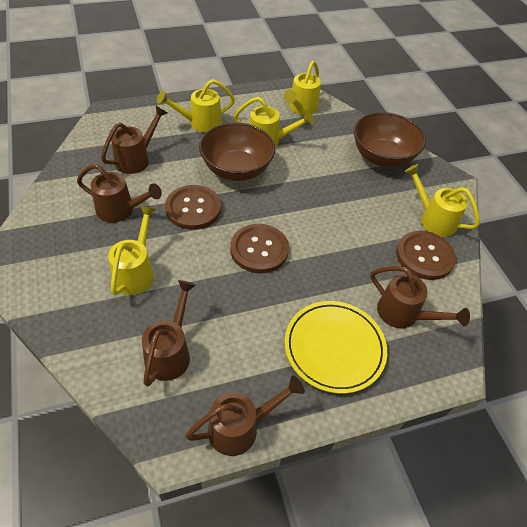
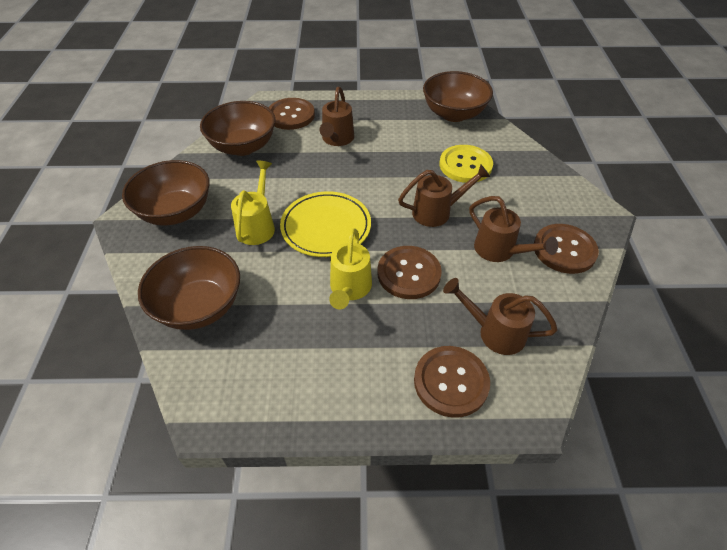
brown bowl: [199,122,275,181] [354,112,426,168] = 2 -> [122,160,210,225] [138,246,240,330] [200,101,275,156] [423,71,493,122] = 4
brown button: [165,185,221,230] [230,224,289,273] [396,231,456,280] = 3 -> [268,98,315,130] [377,246,442,299] [414,346,490,418] [534,224,599,274] = 4
brown watering can: [77,164,162,223] [101,106,167,174] [142,280,196,386] [185,376,305,456] [371,266,470,328] = 5 -> [319,87,354,146] [398,165,490,227] [443,278,558,355] [469,196,558,262] = 4
yellow button: none = 0 -> [440,145,493,183] = 1
yellow watering can: [108,206,156,295] [157,79,235,132] [234,97,314,147] [284,61,321,115] [404,164,480,237] = 5 -> [231,160,275,245] [329,228,372,309] = 2

